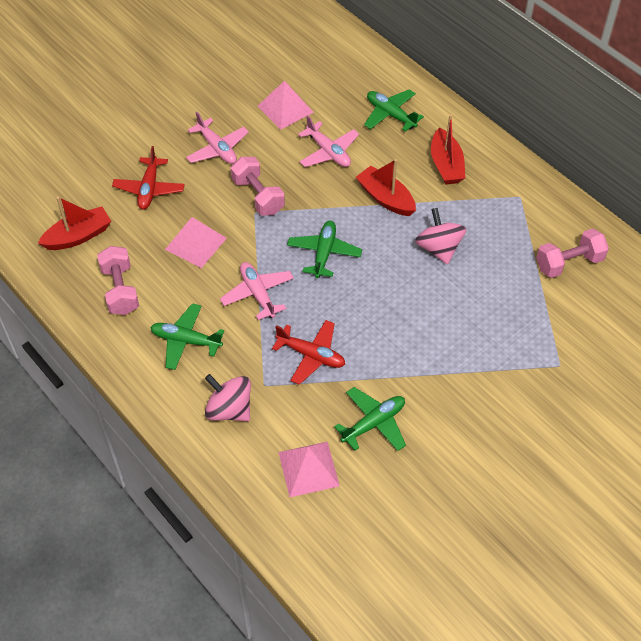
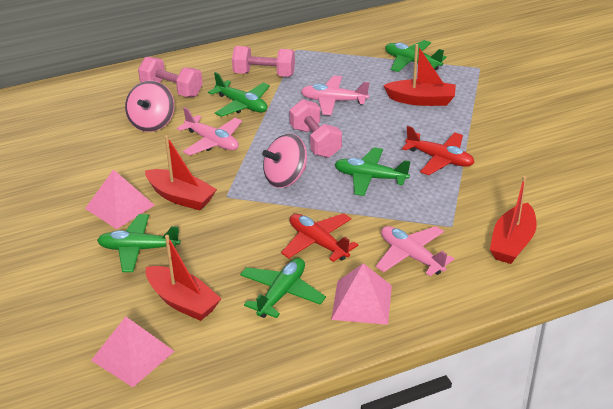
green plane: [150,303,224,370] [287,221,362,278] [334,387,406,451] [364,89,424,132] = 4 -> [97,214,181,272] [208,72,270,117] [240,258,326,318] [335,147,411,196] [385,40,446,72] = 5
red boat: [38,196,111,250] [356,159,416,216] [431,114,465,185] = 3 -> [145,135,217,210] [146,235,222,321] [383,44,456,106] [490,176,537,264] = 4

